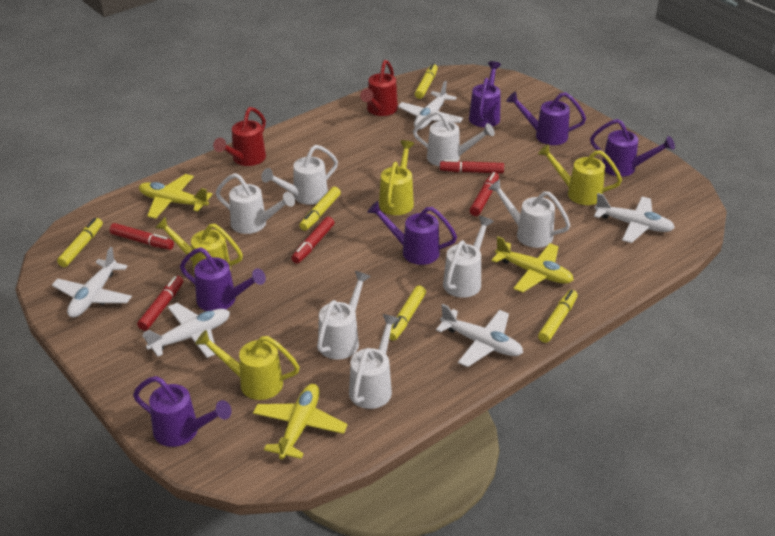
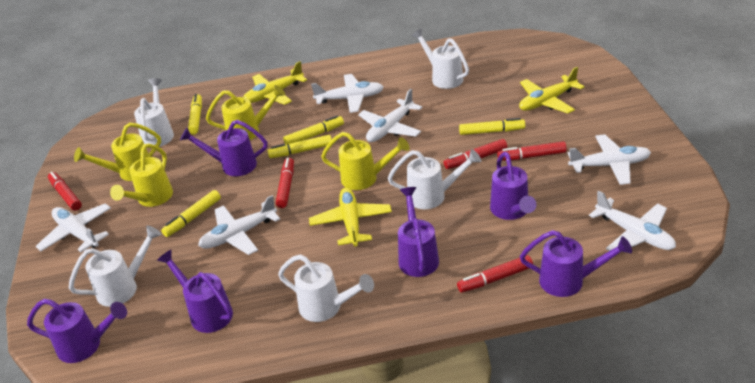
red watering can: [213,107,266,166] [360,60,398,116] = 2 -> none = 0
white plane: [52,247,132,318] [142,303,230,358] [398,81,463,130] [436,304,523,367] [594,193,675,243] = 5 -> [35,203,111,252] [198,195,280,255] [311,74,384,113] [358,89,422,142] [568,134,651,185] [589,191,676,251] = 6
white watering can: [216,173,295,234] [261,145,338,205] [317,271,371,360] [349,314,399,409] [413,110,495,166] [443,216,494,298] [488,179,570,248] = 7 -> [69,226,161,307] [134,78,174,147] [278,254,374,322] [388,149,481,209] [412,28,469,89] = 5

